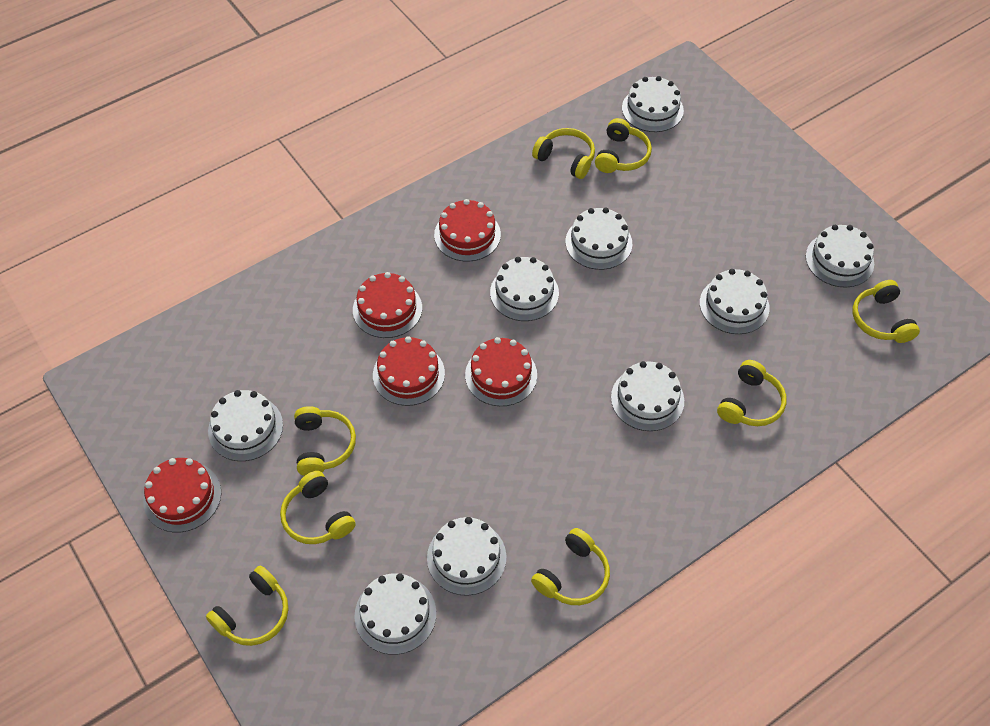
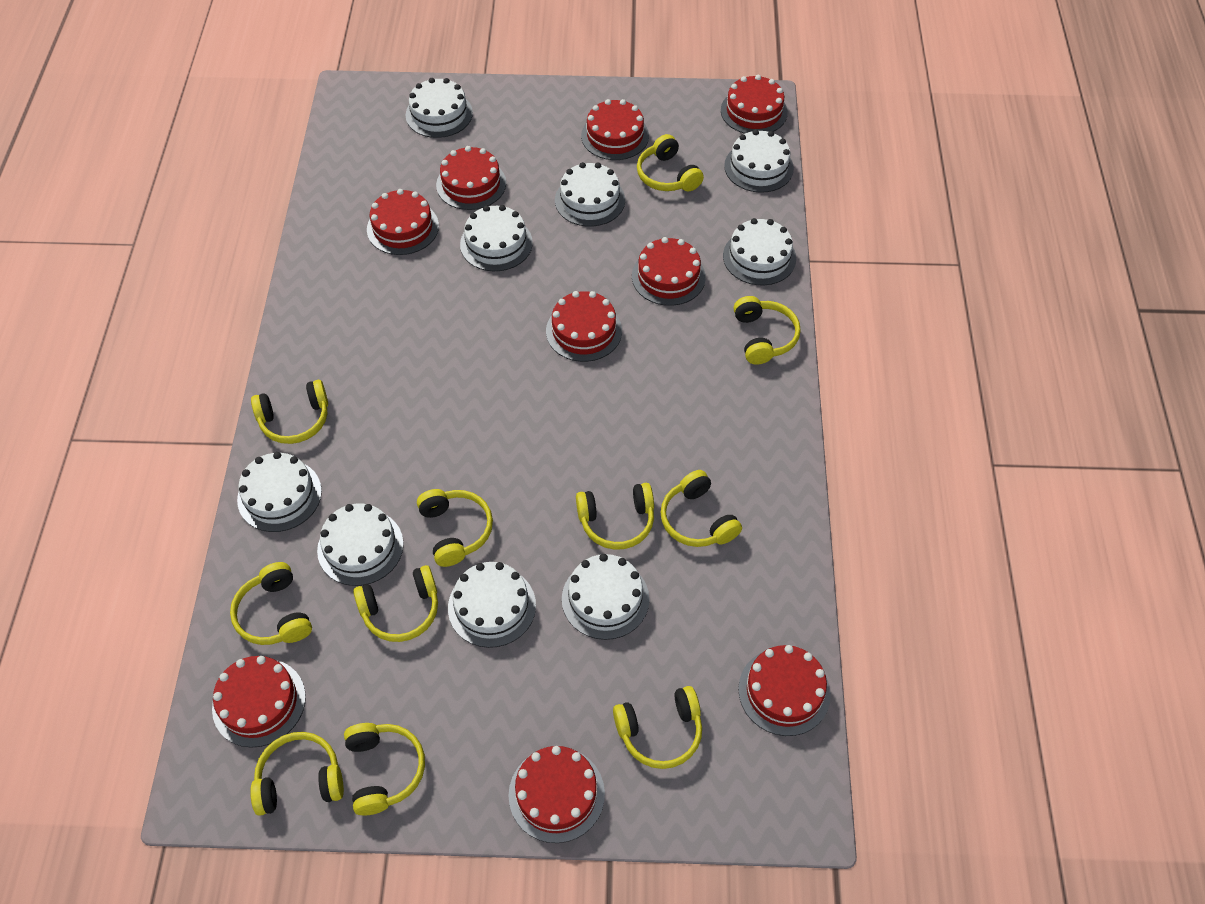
red cake: [143,458,221,532] [353,272,422,338] [373,336,445,406] [434,199,501,262] [465,337,537,406] = 5 -> [212,656,306,747] [367,189,439,255] [436,146,506,210] [509,746,605,843] [546,291,622,362] [581,99,649,160] [632,237,706,306] [721,75,788,134] [738,645,831,736] = 9
yellow headphones: [206,566,288,646] [280,471,356,544] [294,406,356,476] [531,528,610,605] [532,128,595,179] [595,118,652,173] [717,360,787,426] [852,280,920,343] = 8 -> [230,562,312,645] [250,732,344,816] [251,380,328,444] [344,723,425,815] [353,565,438,642] [417,489,493,567] [576,483,654,550] [613,686,702,769] [637,134,704,191] [660,470,742,547] [733,296,801,365] = 11

